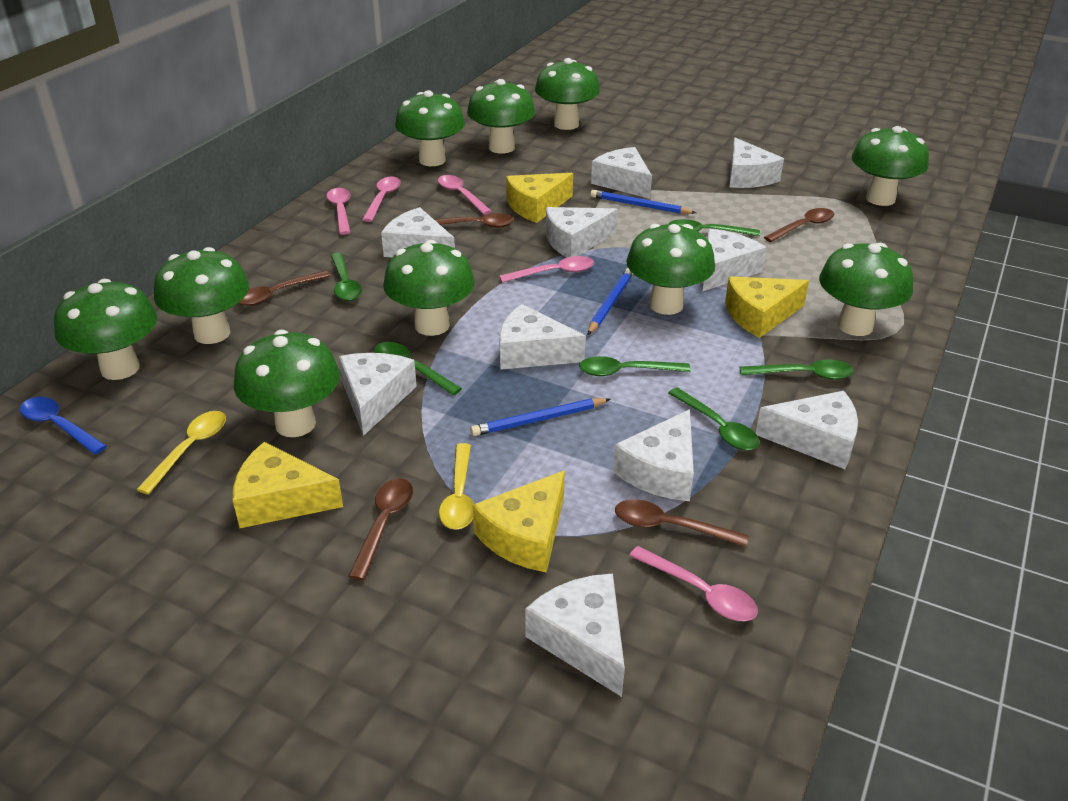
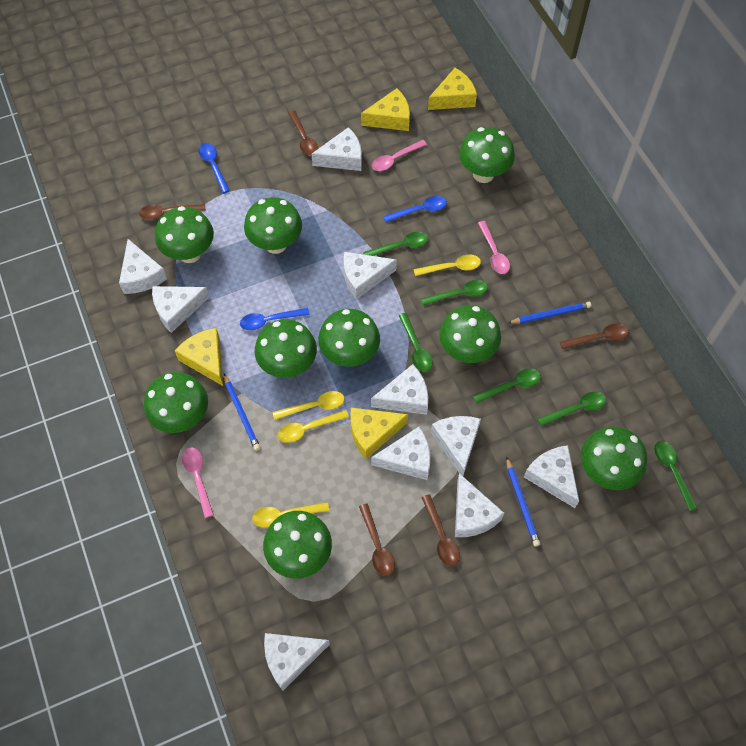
blue spoon: [20,397,107,454] = 1 -> [199,143,230,193] [240,308,309,330] [383,196,447,222] = 3
green mushroom: [54,279,157,380] [154,247,249,344] [234,330,340,437] [383,240,475,336] [395,90,465,166] [467,79,535,154] [535,58,600,130] [626,224,715,315] [819,243,913,336] [852,126,929,206] = 10 -> [144,372,208,433] [155,206,214,263] [244,197,302,254] [255,319,317,378] [263,511,332,579] [318,309,380,367] [439,305,501,363] [459,127,515,183] [581,427,647,490] = 9
pink spoon: [326,188,351,235] [362,177,401,222] [438,175,492,215] [499,256,594,283] [629,546,758,621] = 5 -> [182,447,214,518] [372,140,427,171] [478,221,510,274] = 3
yellow spoon: [136,411,226,495] [439,443,474,530] = 2 -> [252,502,329,528] [272,391,344,420] [277,410,349,443] [414,255,481,276] = 4

